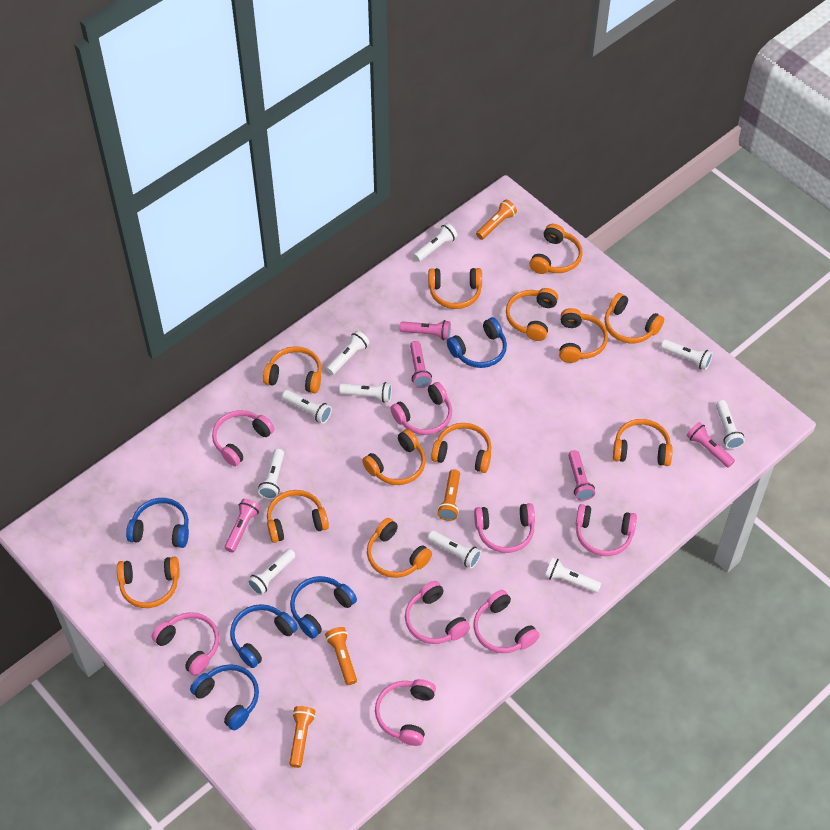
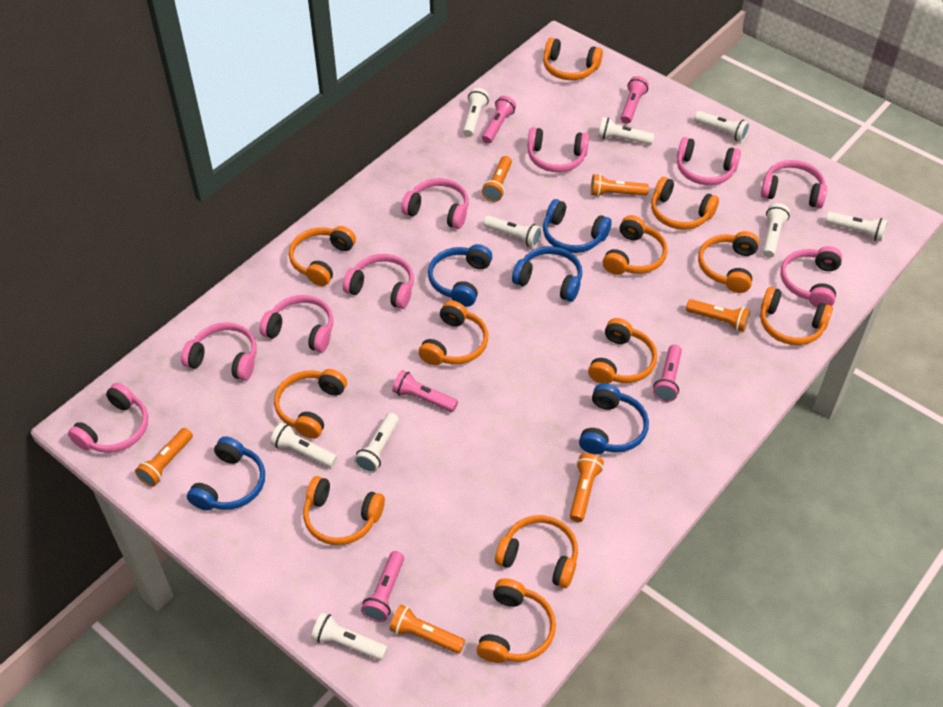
orange flashlight: [289,706,315,768] [325,627,357,685] [437,469,460,521] [476,200,517,240] = 4 -> [135,428,193,487] [389,604,465,654] [482,156,512,202] [570,453,604,522] [591,174,649,197] [686,299,750,332] = 6
pink headphones: [152,612,219,676] [212,410,275,466] [375,679,436,746] [390,382,452,435] [405,581,470,644] [473,590,540,653] [474,503,535,553] [576,504,637,556] = 8 -> [68,383,148,453] [181,322,257,381] [260,295,333,352] [343,254,414,309] [401,178,469,229] [527,127,589,172] [677,137,741,185] [761,160,827,209] [781,246,842,308] = 9
white flashlight: [247,549,296,595] [258,449,284,499] [282,390,332,424] [326,331,370,375] [339,382,392,403] [414,223,458,262] [428,530,481,568] [545,558,601,593] [661,339,713,370] [716,400,745,449] = 10 -> [270,422,337,467] [311,612,388,660] [354,413,399,473] [463,88,489,137] [483,216,542,247] [598,117,654,145] [694,111,750,142] [763,203,790,258] [825,212,888,241] = 9

